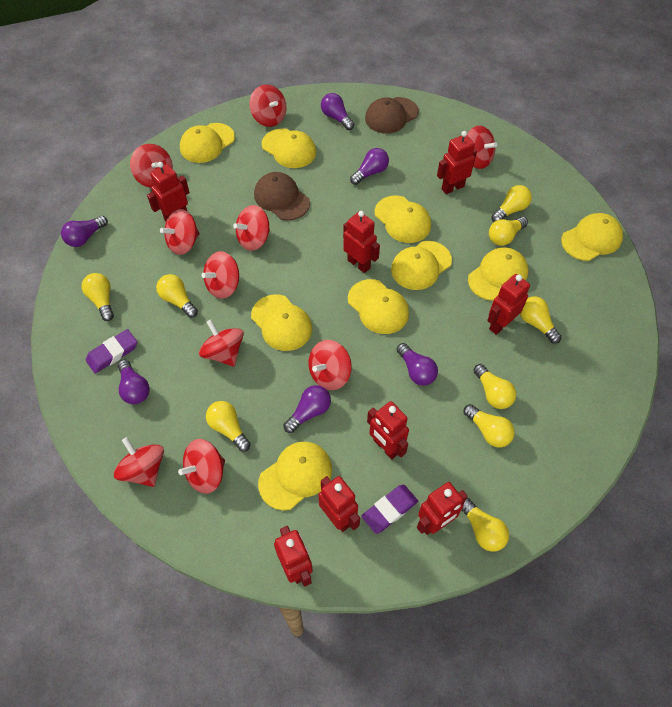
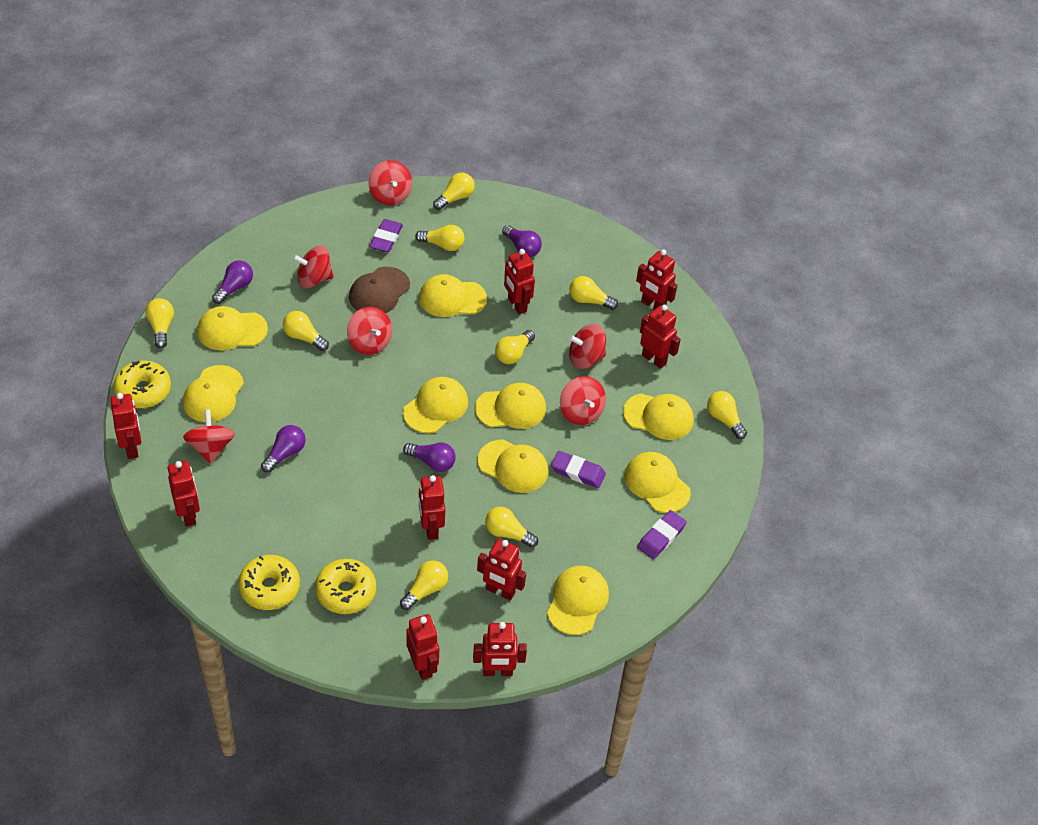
brown cap: [254,172,310,220] [365,97,419,134] = 2 -> [349,267,410,313] = 1
purple eraser: [86,329,137,374] [361,485,418,534] = 2 -> [369,219,403,253] [551,451,606,488] [637,510,687,559] = 3
purple light bulb: [61,216,108,247] [118,360,150,404] [283,385,331,433] [321,93,354,130] [350,148,389,185] [397,343,438,386] = 6 -> [212,260,253,304] [261,425,306,473] [403,443,456,472] [502,225,542,257] = 4
red robot: [147,162,190,222] [274,526,313,587] [318,476,360,532] [343,211,380,273] [367,401,409,459] [417,482,468,535] [437,131,477,194] [487,274,530,335] = 8 -> [110,393,141,459] [168,461,200,527] [407,614,439,680] [419,475,445,540] [473,622,527,676] [477,539,526,600] [504,249,535,314] [636,249,677,310] [640,305,681,369] = 9
red spinning top: [114,437,164,487] [130,144,173,188] [160,209,200,255] [178,439,225,494] [199,320,244,366] [201,251,239,299] [233,205,270,251] [249,85,287,127] [308,340,352,390] [467,126,497,169] = 10 -> [183,410,235,464] [293,245,334,288] [347,307,392,355] [368,160,412,205] [560,376,606,425] [569,324,606,369] = 6
yellow donut: none = 0 -> [113,361,171,408] [238,555,300,610] [315,559,376,614] = 3

